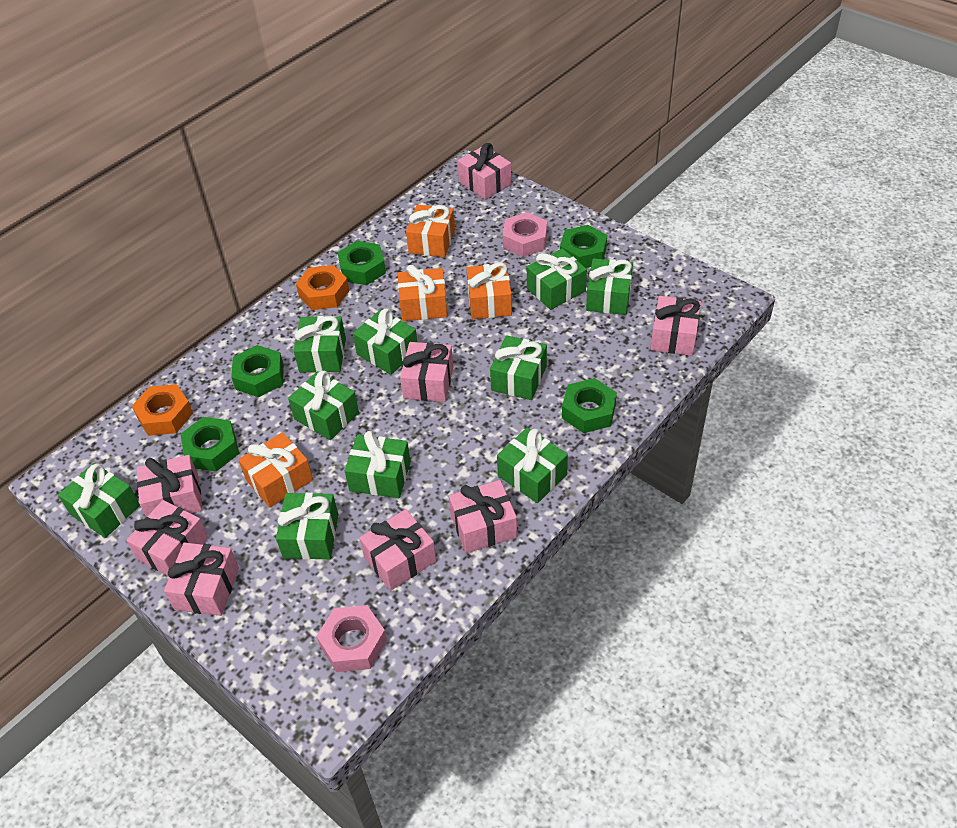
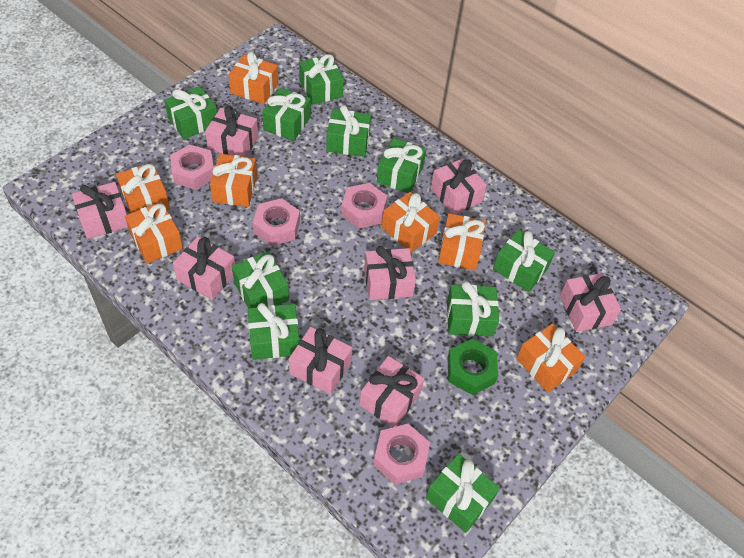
green nut: [180,417,239,472] [231,345,284,397] [337,241,386,285] [560,225,607,268] [562,378,617,433] = 5 -> [447,339,498,395] = 1
orange gift: [238,432,313,508] [398,265,448,321] [406,205,455,257] [466,262,512,319] = 4 -> [116,163,170,213] [125,202,183,264] [210,154,257,207] [229,52,278,104] [382,192,440,253] [438,213,486,270] [516,324,585,392] = 7
orange nut: [132,384,193,436] [296,265,349,310] = 2 -> none = 0
pink nut: [316,605,387,672] [503,212,547,257] = 2 -> [170,144,214,189] [253,198,300,246] [341,183,387,229] [373,424,430,484] = 4

